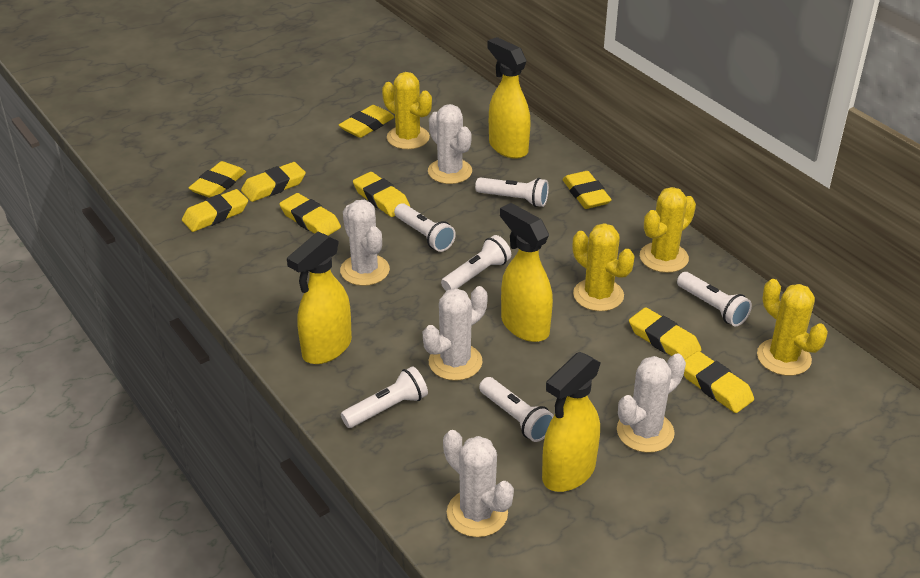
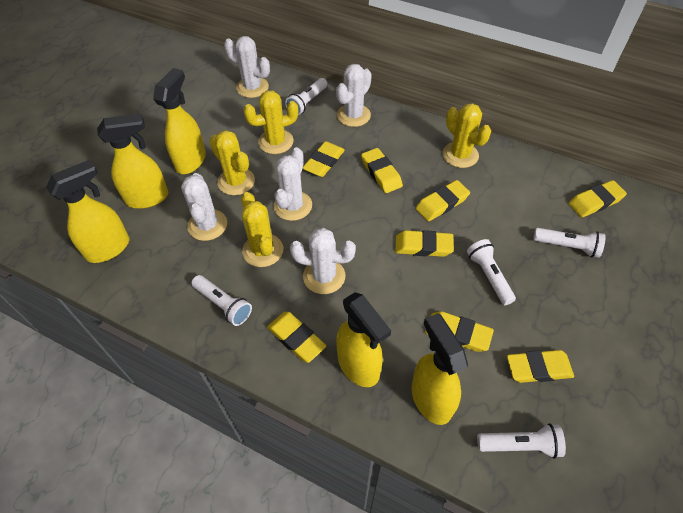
white flashlight: [341,366,428,428] [394,203,456,252] [441,235,511,291] [475,177,549,207] [479,377,554,442] [677,272,752,327] = 6 -> [191,275,252,326] [285,78,328,115] [467,239,516,305] [477,423,566,459] [533,228,606,258] = 5
yellow eraser: [182,189,248,232] [189,161,246,198] [241,162,306,202] [279,193,341,236] [339,105,395,138] [353,172,410,217] [562,171,612,209] [629,307,702,359] [684,351,754,413] = 9 -> [267,312,326,363] [302,141,345,177] [361,148,403,193] [395,230,454,257] [416,180,470,222] [425,311,494,352] [507,350,574,383] [568,180,627,218] = 8
yellow spray bottle: [287,232,352,364] [487,37,531,159] [500,203,553,342] [542,352,601,492] = 4 -> [46,160,129,263] [97,114,168,209] [153,68,206,174] [336,292,391,387] [411,313,468,425] = 5

